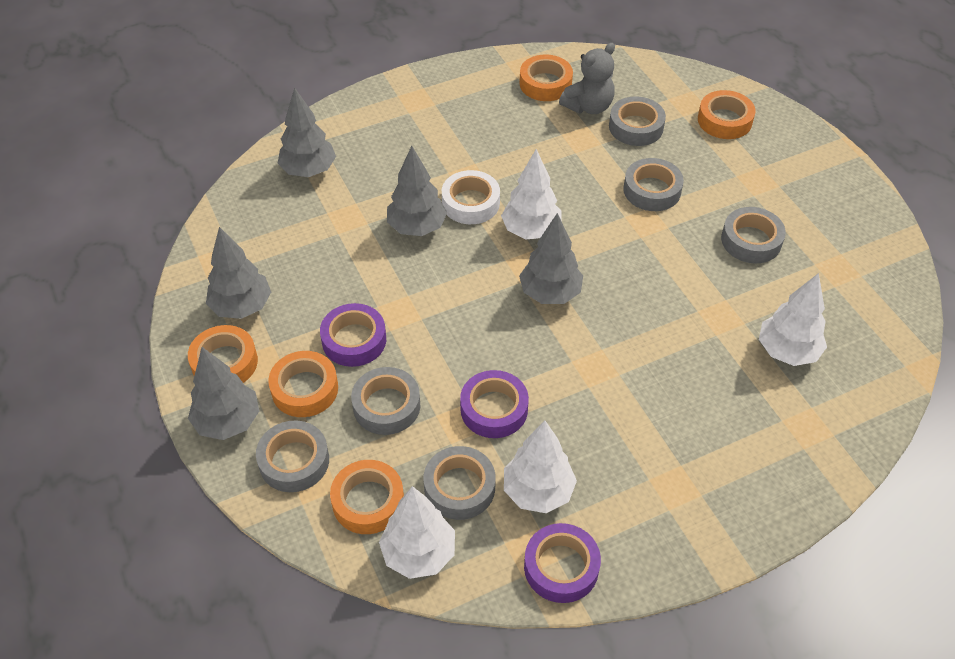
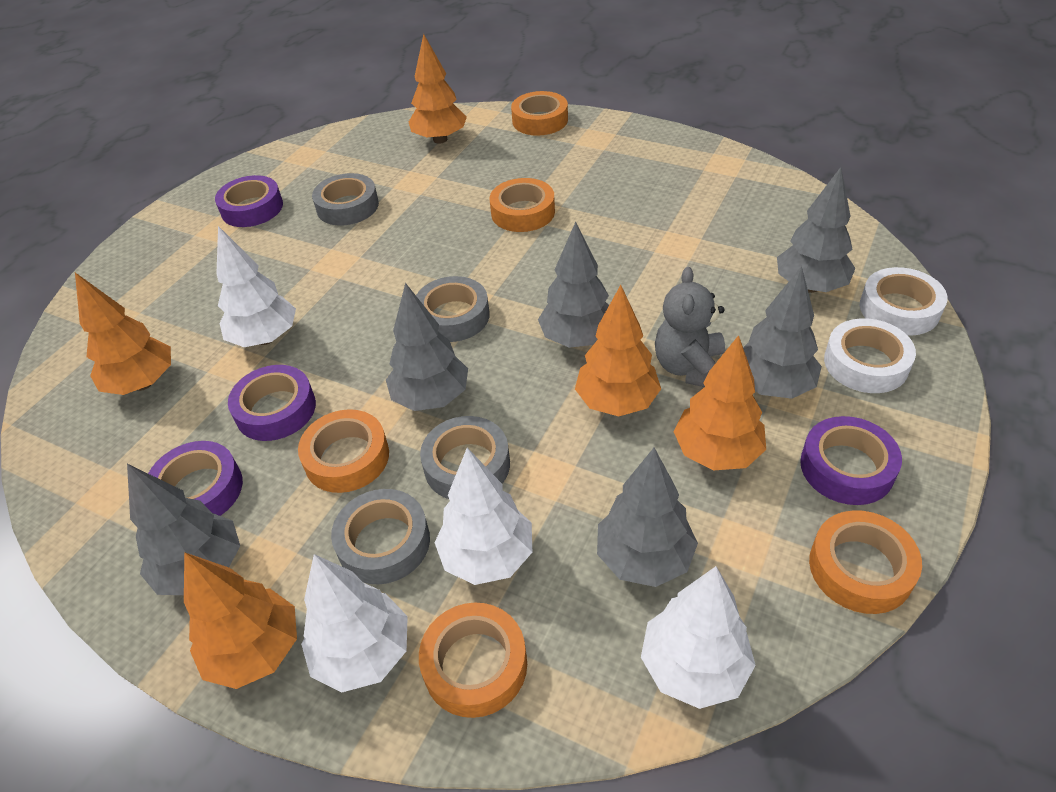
grey tape: [256,421,329,492] [351,367,420,435] [424,446,496,520] [609,97,666,146] [623,158,684,211] [721,207,786,263] = 6 -> [312,173,379,226] [331,489,430,584] [416,276,490,342] [420,416,510,499] = 4
grey tree: [188,347,259,440] [206,227,271,319] [277,87,336,177] [387,146,447,236] [519,213,583,304] = 5 -> [127,464,240,595] [386,283,468,411] [538,222,609,348] [597,448,698,587] [743,266,822,399] [777,167,856,293] = 6
orange tree: none = 0 -> [75,273,171,395] [184,552,297,689] [409,34,467,144] [575,285,661,416] [673,335,766,471] = 5
purple tape: [320,303,386,367] [460,370,529,438] [524,523,601,603] = 3 -> [148,441,243,516] [215,175,283,227] [228,365,316,441] [800,416,902,505] = 4
white tape: [442,170,500,224] = 1 -> [824,318,916,393] [860,267,948,336] = 2

